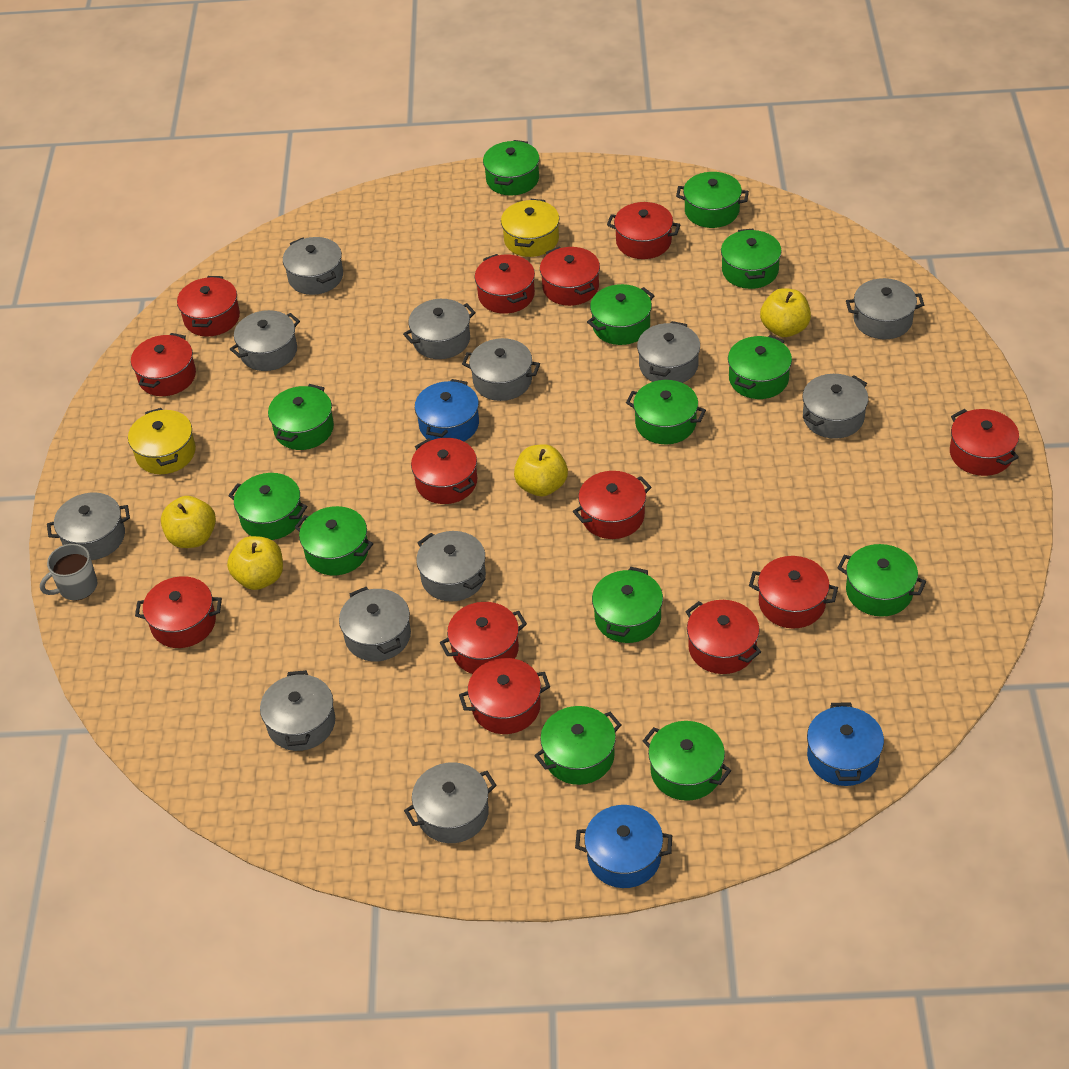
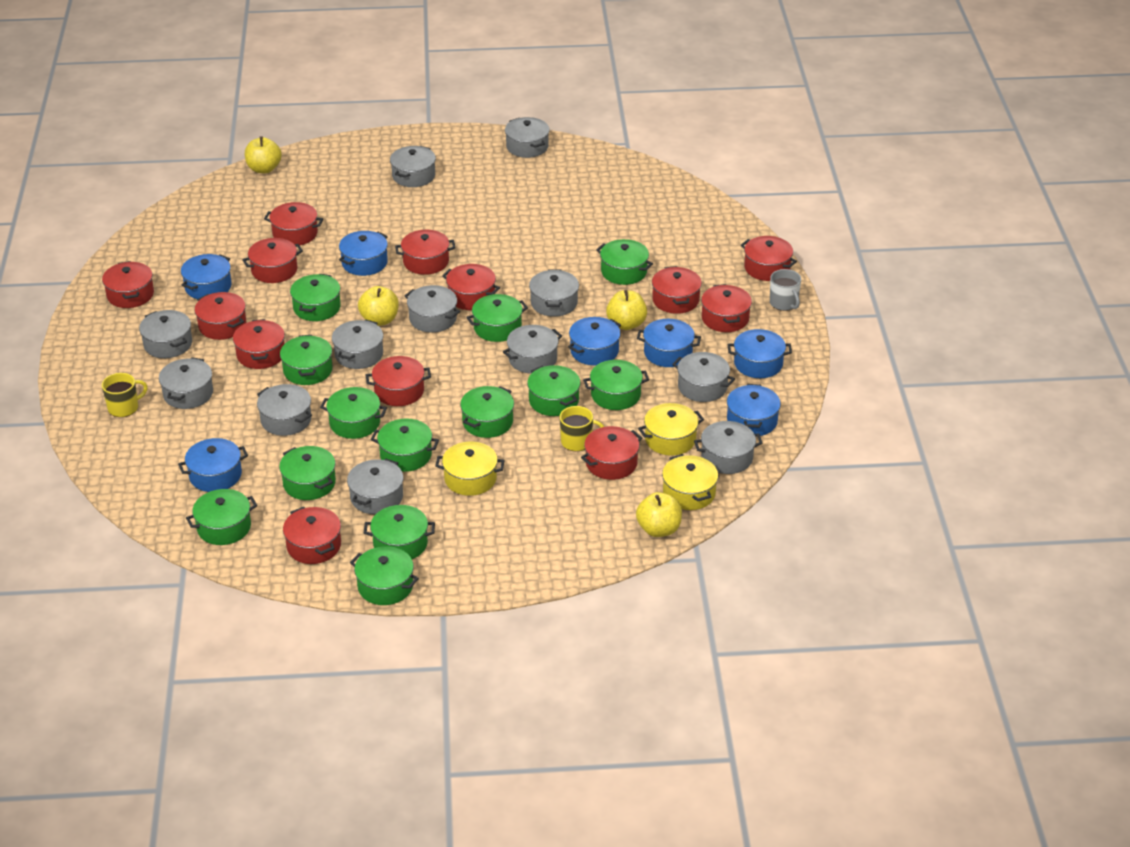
blue pot: [415,379,479,441] [575,805,672,888] [807,702,884,786] = 3 -> [178,438,248,492] [181,254,232,299] [339,231,388,276] [568,317,621,366] [637,319,701,367] [727,384,781,437] [728,329,792,378] = 7
yellow mug: none = 0 -> [102,373,148,417] [560,406,604,451] = 2
yellow pot: [128,408,196,474] [501,199,559,257] = 2 -> [435,442,505,496] [638,403,704,456] [662,454,718,510] = 3

